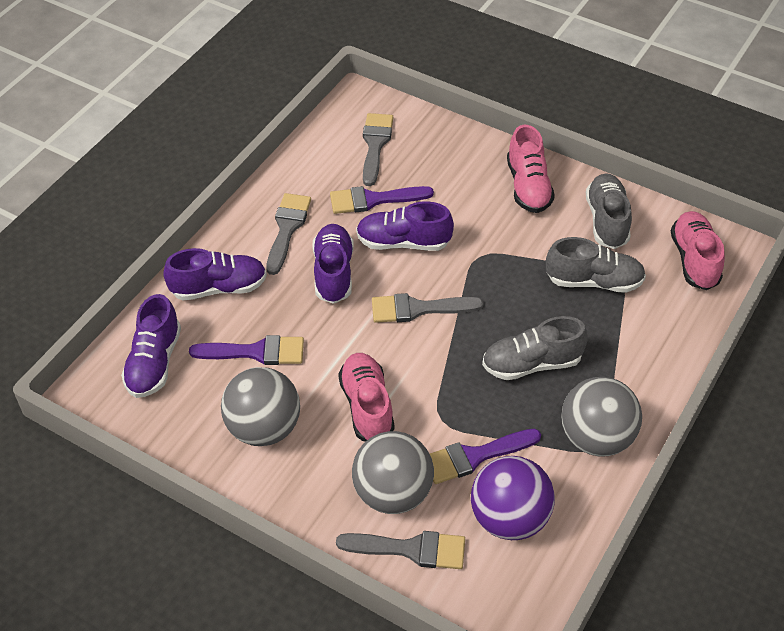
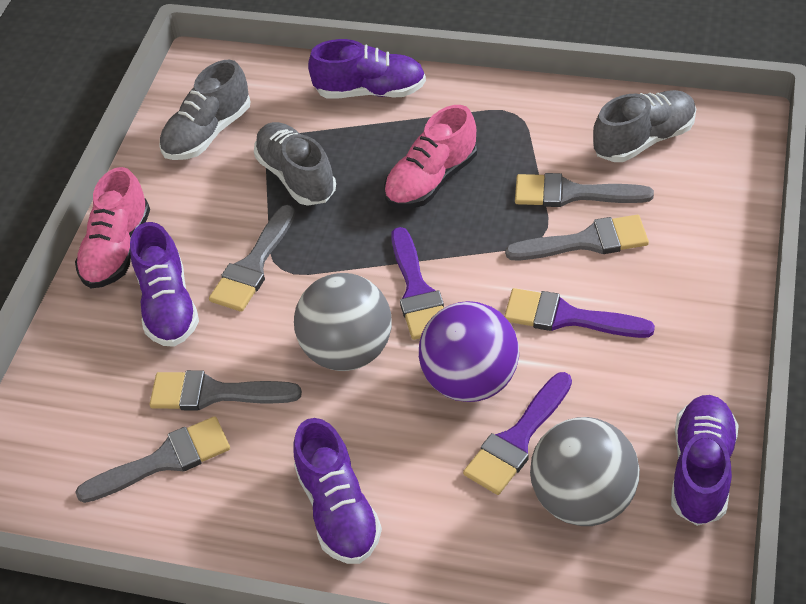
grey ball: [221,367,300,446] [352,431,434,514] [561,377,642,457] = 3 -> [294,273,392,371] [530,417,640,526] = 2
grey brush: [266,193,311,275] [336,531,465,569] [363,113,393,186] [372,293,483,323] = 4 -> [75,416,230,503] [150,370,302,411] [209,205,295,312] [505,215,649,260] [515,173,654,207] = 5
pink shoe: [338,353,395,442] [507,125,555,213] [671,211,725,290] = 3 -> [75,167,150,288] [384,105,477,208] = 2

